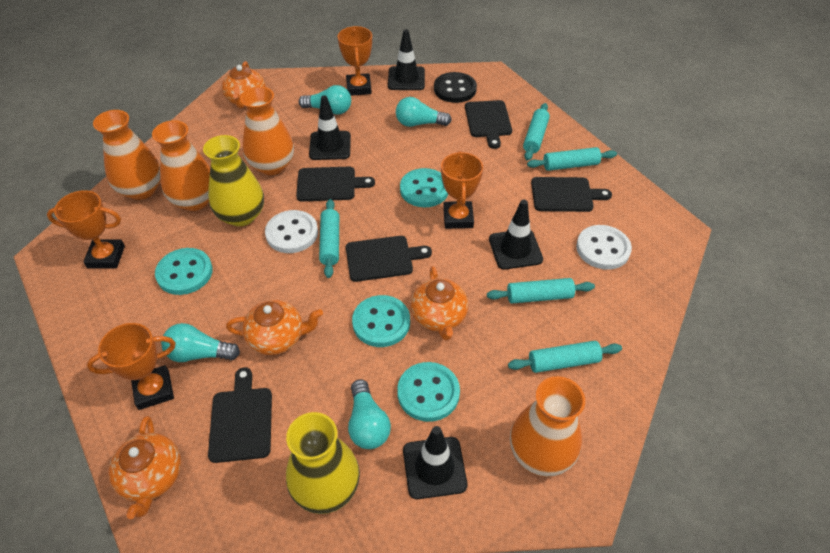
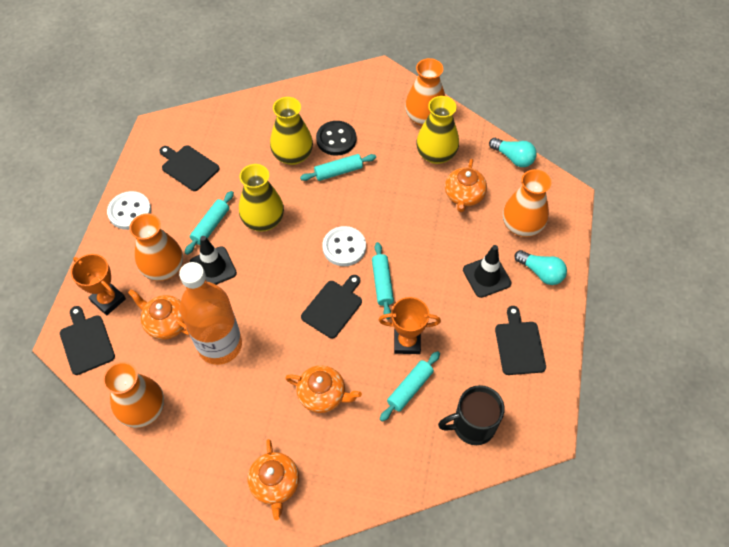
black cutting board: [208,367,272,463] [296,167,375,201] [346,236,432,282] [465,100,512,149] [531,177,612,212] = 5 -> [60,306,115,375] [159,145,220,191] [301,275,362,339] [495,306,546,375] = 4
black mug: none = 0 -> [438,385,505,445] = 1
black traffic cone: [309,95,351,160] [388,29,425,90] [403,426,467,499] [489,200,543,270] = 4 -> [190,236,237,285] [463,245,512,298] = 2
orange bottle: none = 0 -> [179,262,242,365] = 1
orange trophy: [47,190,125,269] [87,323,176,410] [338,26,372,96] [441,151,483,229] = 4 -> [71,254,126,315] [379,297,441,354] = 2
turquoise button: [155,248,213,295] [352,295,410,347] [397,362,460,422] [400,168,448,207] = 4 -> none = 0
turquoise light bulb: [161,323,240,362] [299,85,351,115] [348,379,391,449] [396,97,452,127] = 4 -> [489,138,537,167] [514,250,567,285] = 2
turquoise rolling pin: [319,199,339,278] [487,278,595,303] [508,341,622,373] [523,103,550,161] [527,147,617,171] = 5 -> [185,191,234,255] [300,154,376,181] [372,242,394,319] [380,351,440,422] = 4
yellow vase: [203,135,264,226] [286,412,360,514] = 2 -> [239,164,284,232] [270,97,313,165] [416,96,459,164] = 3

